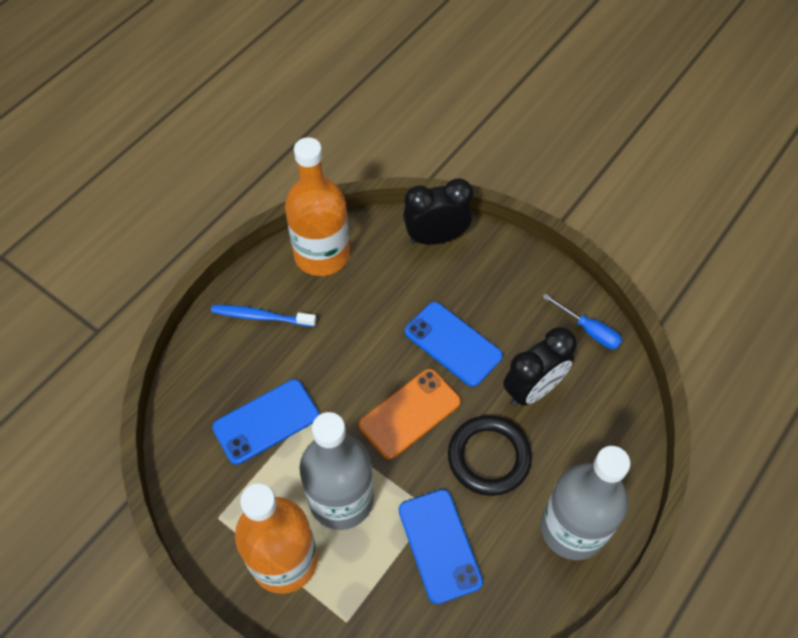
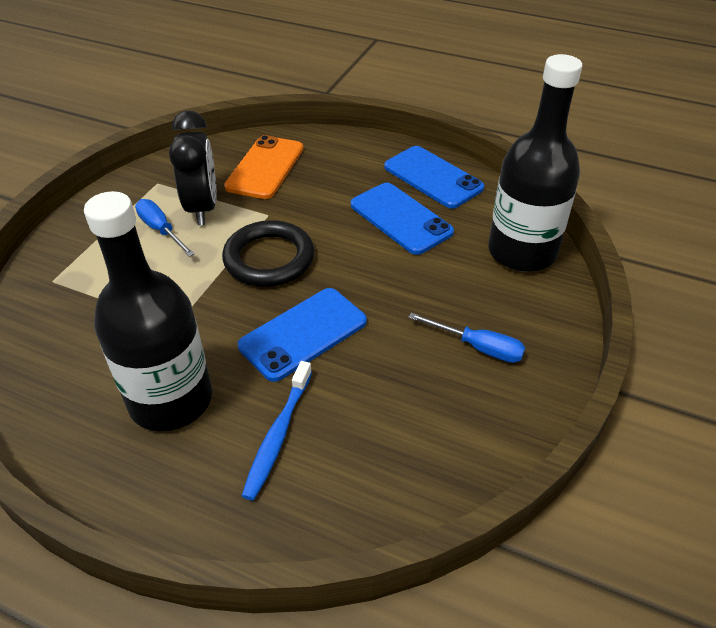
black bottle: none = 0 -> [84,191,212,431] [488,54,582,272] = 2
black clock: [403,178,473,245] [503,327,577,406] = 2 -> [169,110,217,225] = 1
blue screwdriver: [543,293,622,349] = 1 -> [135,199,195,257] [408,313,525,363] = 2
grey bottle: [300,412,374,530] [541,446,631,560] = 2 -> none = 0
orange bottle: [235,483,318,594] [285,137,350,276] = 2 -> none = 0

